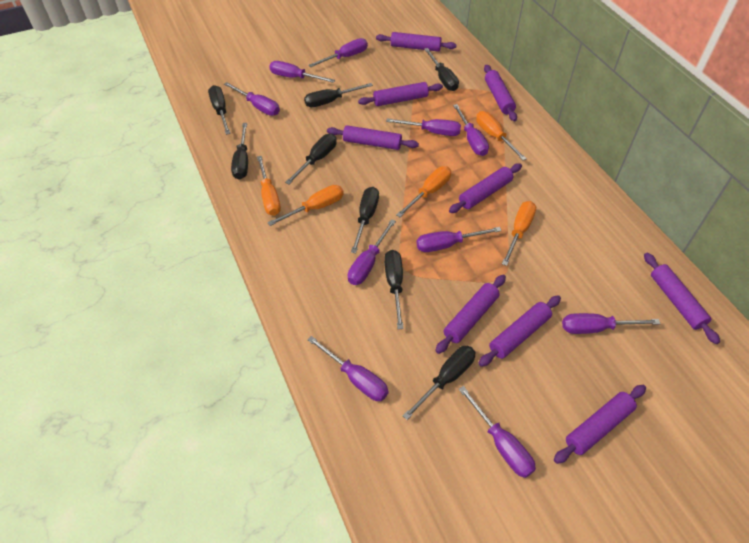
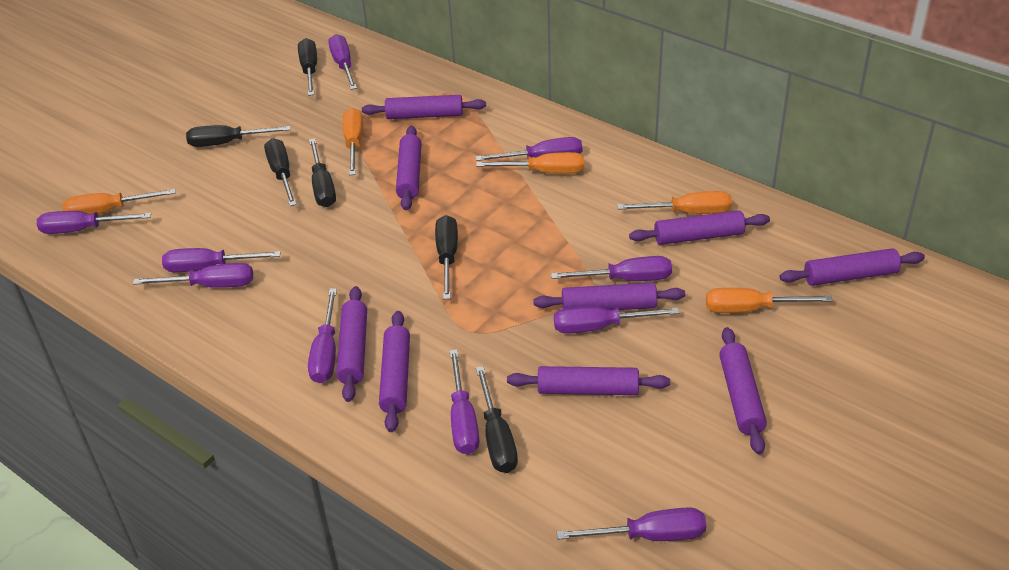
black screwdriver: [208,85,231,135] [231,123,248,180] [285,134,337,185] [304,83,373,107] [351,187,379,253] [384,250,404,329] [403,346,476,420] [424,48,459,91] = 8 -> [186,125,291,147] [264,138,297,206] [298,38,317,96] [309,138,336,207] [435,215,458,300] [476,366,518,473] = 6

